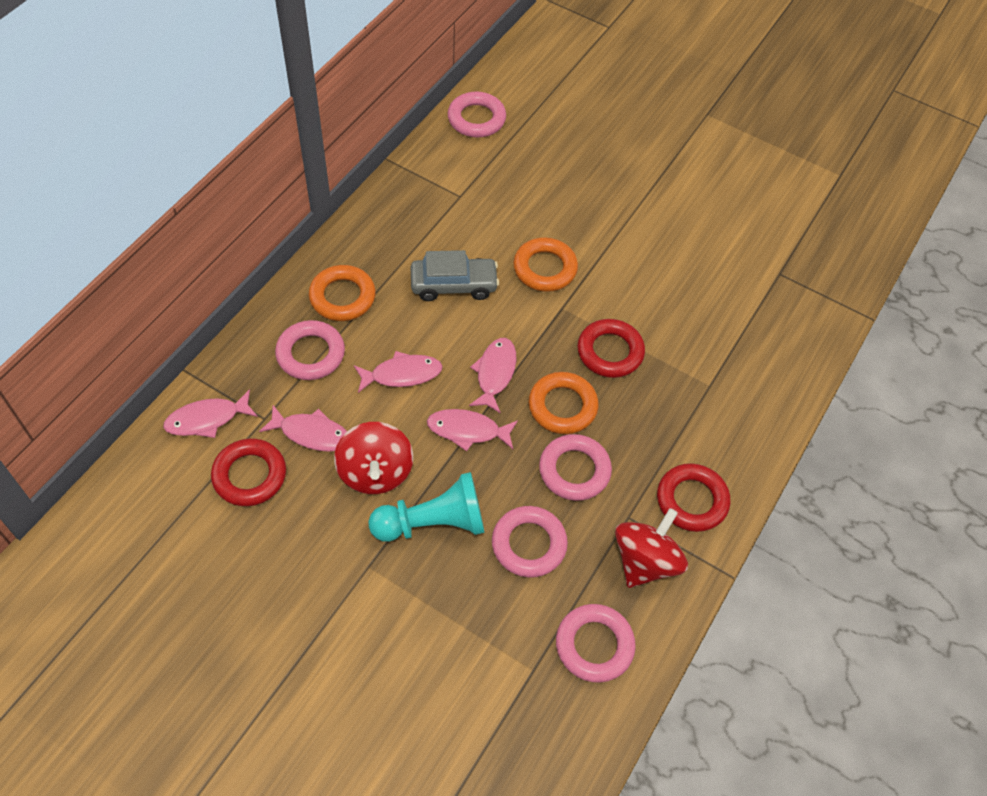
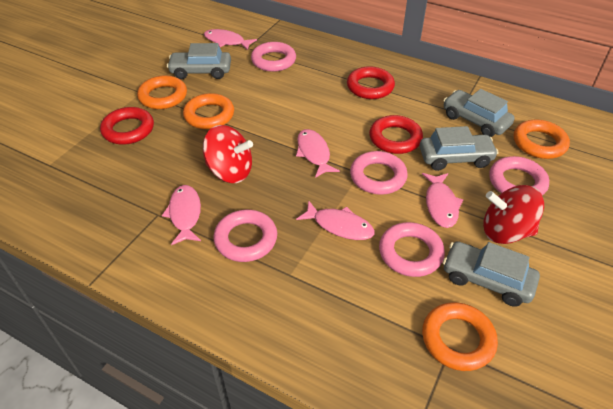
grey car: [411,250,499,301] = 1 -> [167,43,231,79] [420,126,498,171] [443,89,515,137] [443,241,540,307] = 4
orange ring: [309,265,376,321] [513,237,578,292] [529,372,599,434] = 3 -> [137,76,187,109] [183,93,234,129] [422,302,498,371] [514,119,570,159] = 4
turquoise pawn: [368,472,485,542] = 1 -> none = 0

